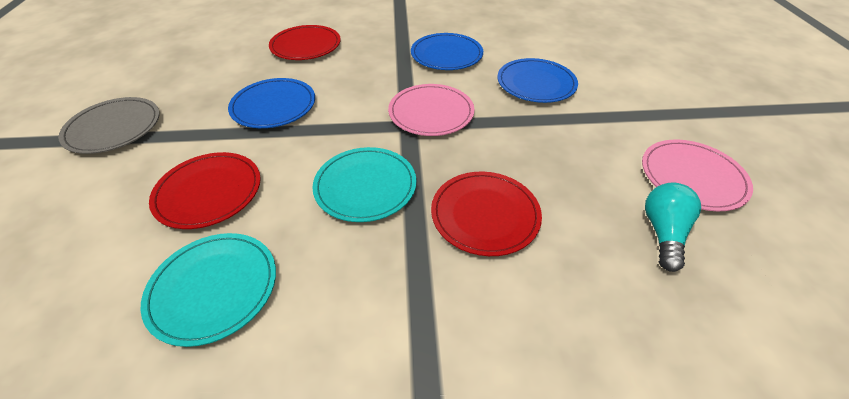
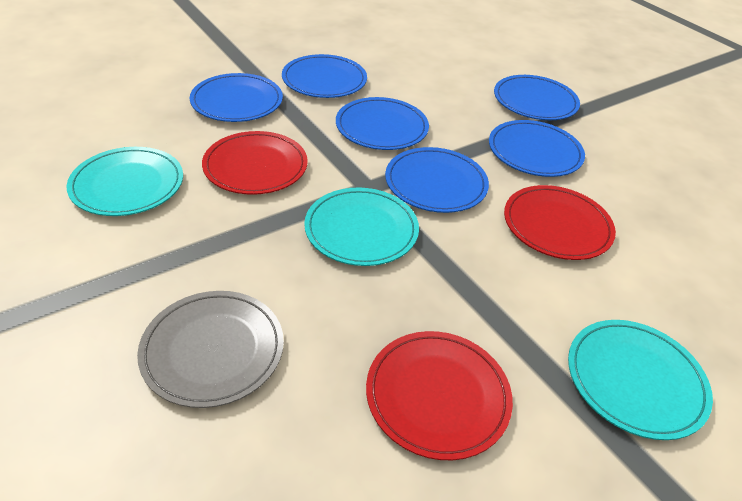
blue plate: [228,78,315,128] [411,33,483,70] [497,58,578,103] = 3 -> [190,73,283,122] [282,54,367,98] [336,97,429,150] [385,147,489,213] [489,120,585,177] [494,75,580,120] = 6
pink plate: [388,84,474,136] [642,140,753,211] = 2 -> none = 0
turquoise light bulb: [645,183,701,272] = 1 -> none = 0
turquoise plate: [140,233,276,347] [312,147,417,222] = 2 -> [67,147,183,216] [304,188,419,266] [568,320,713,440] = 3

